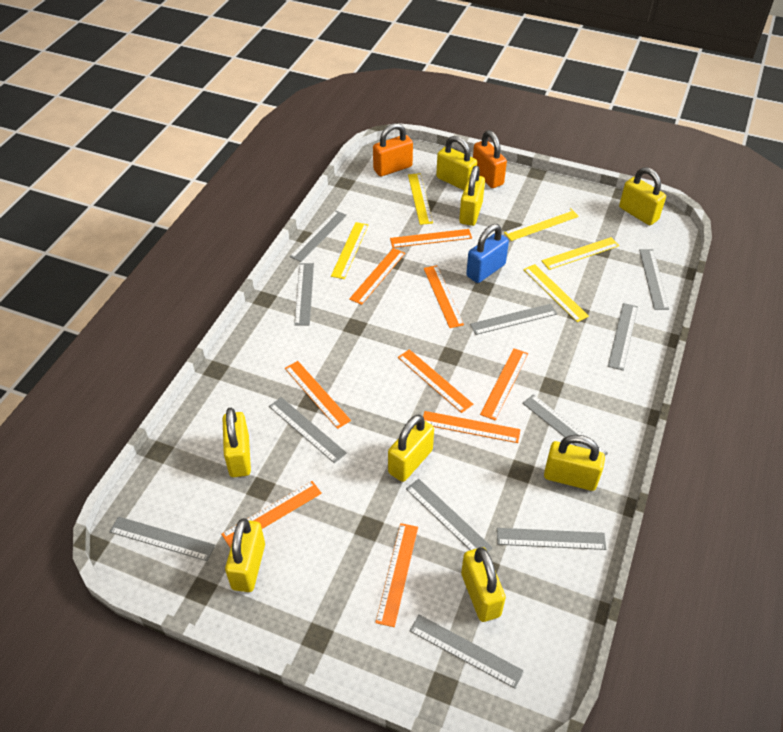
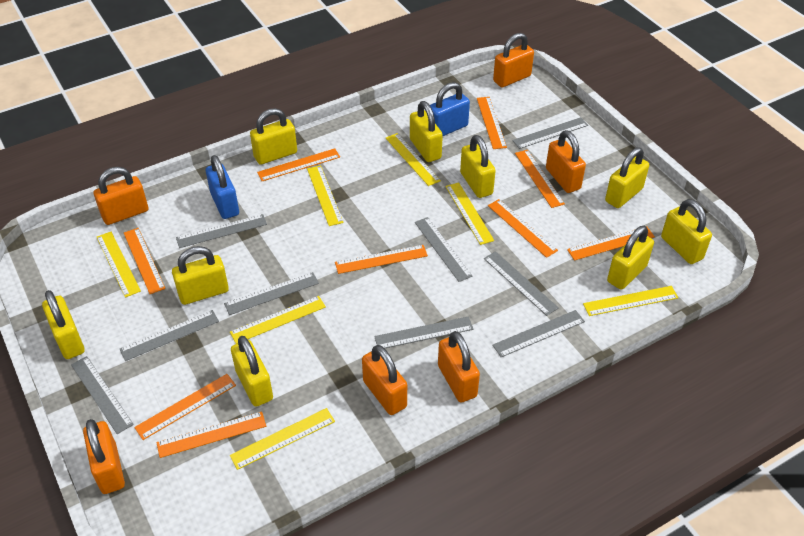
blue padlock: [466,224,509,283] = 1 -> [206,155,239,219] [430,82,470,136] = 2
grey ruler: [110,516,215,561] [269,397,347,463] [290,210,347,262] [294,263,314,326] [406,479,493,552] [410,615,524,689] [470,304,557,335] [497,528,606,550] [522,394,608,456] [608,303,638,371] [639,249,669,310] = 11 -> [71,356,134,434] [120,310,219,361] [176,214,267,248] [224,272,319,315] [374,316,474,348] [415,217,473,282] [484,251,559,316] [492,310,585,357] [512,117,588,149] = 9
orange padlock: [373,123,413,176] [473,130,507,188] = 2 -> [83,419,125,494] [94,167,148,225] [362,345,407,415] [438,331,480,402] [493,33,534,87] [546,130,586,193] = 6
yellow padlock: [223,408,251,477] [225,518,265,592] [388,415,434,482] [436,136,477,190] [459,166,485,226] [461,547,506,622] [544,435,605,491] [619,167,666,225] = 8 -> [42,290,85,359] [172,246,229,305] [231,336,273,407] [250,108,297,165] [410,101,443,162] [460,135,496,198] [605,147,649,208] [607,226,654,290] [661,199,712,264] = 9
yellow ruler: [331,222,368,279] [408,173,433,225] [504,208,579,241] [523,264,589,322] [542,237,619,270] = 5 -> [97,232,141,298] [230,296,326,344] [230,408,335,470] [307,165,344,226] [386,133,441,186] [445,183,494,245] [583,286,678,316] = 7

